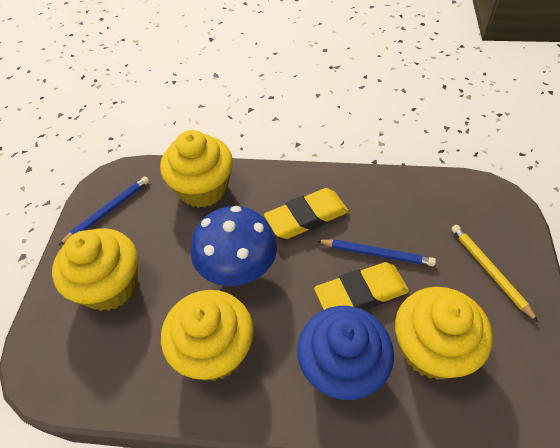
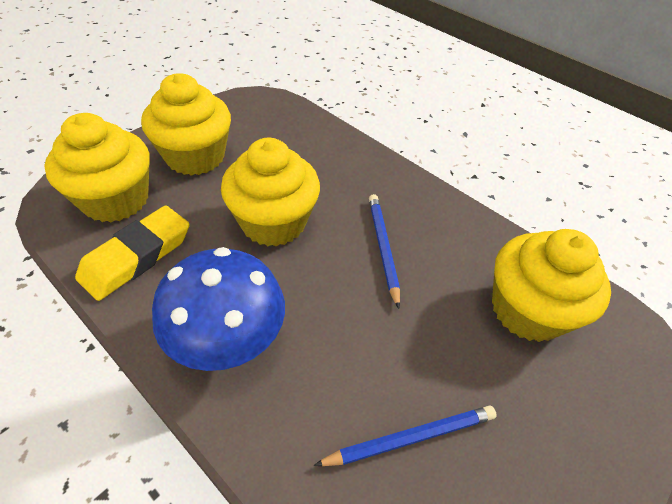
blue cupcake: [297,306,394,400] = 1 -> none = 0
yellow eraser: [264,188,349,239] [314,262,409,310] = 2 -> [75,206,189,301] = 1
yellow pencil: [451,225,538,322] = 1 -> none = 0

